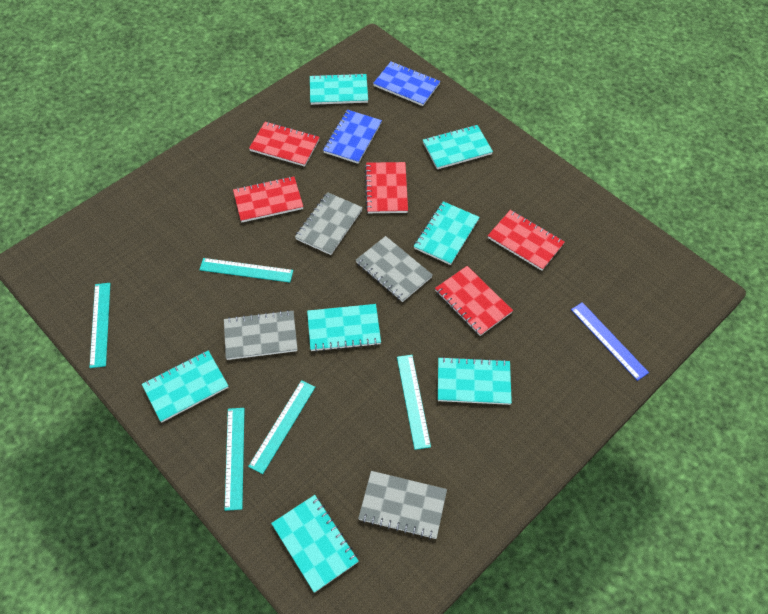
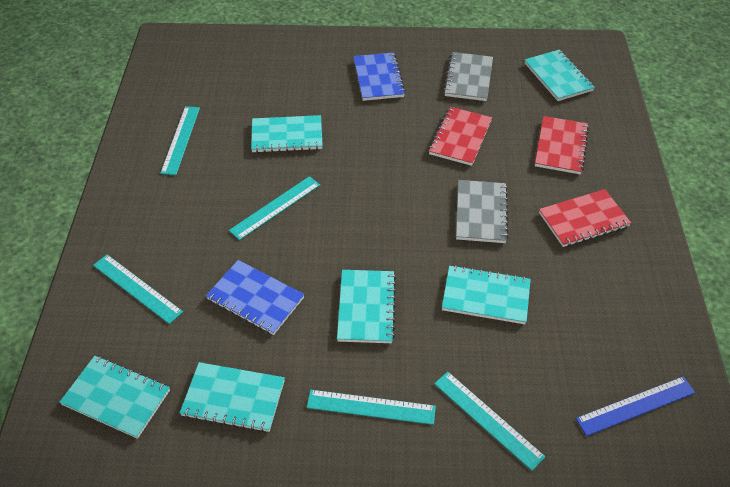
grey notebook: [224,310,297,360] [295,192,363,255] [356,236,433,302] [358,471,447,539] = 4 -> [443,52,493,101] [456,180,508,243] = 2
red notebook: [233,176,303,223] [249,122,320,167] [365,162,408,213] [435,266,513,336] [488,210,565,271] = 5 -> [429,107,492,166] [535,116,589,174] [539,189,631,247] = 3
turquoise notebook: [142,350,229,422] [271,495,359,593] [307,304,381,352] [310,73,368,105] [414,201,480,265] [423,125,493,169] [438,357,512,405] = 7 -> [59,356,170,439] [180,362,285,432] [251,115,323,153] [337,270,396,343] [442,265,531,324] [524,50,595,101] = 6

